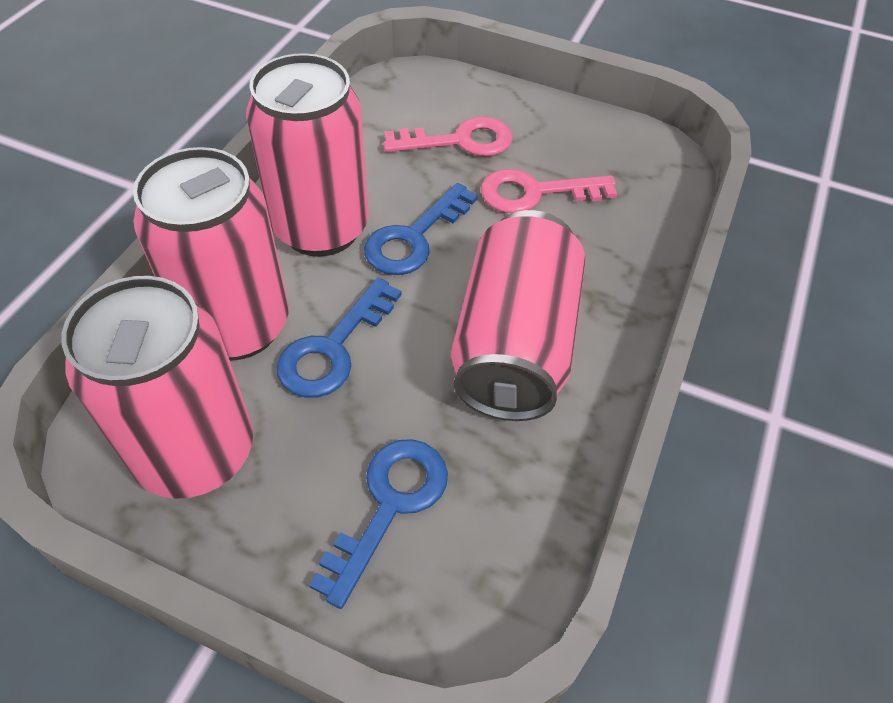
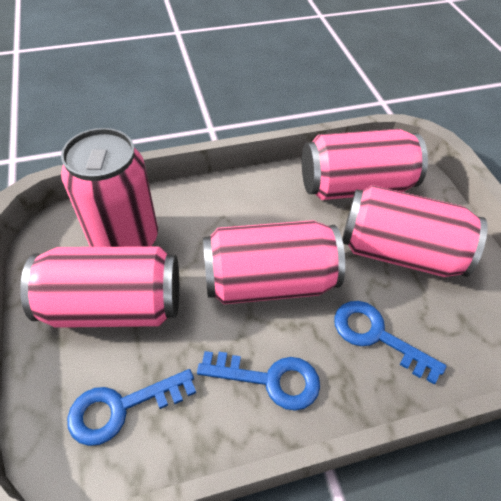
pink can: [62,276,253,499] [133,147,288,360] [246,53,369,257] [451,210,585,421] = 4 -> [20,246,179,328] [61,128,158,247] [203,220,345,304] [302,129,428,200] [342,185,487,277] = 5
pink key: [383,117,513,156] [481,169,617,213] = 2 -> none = 0

